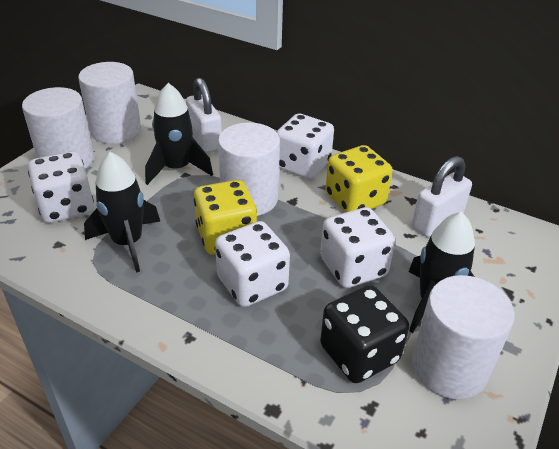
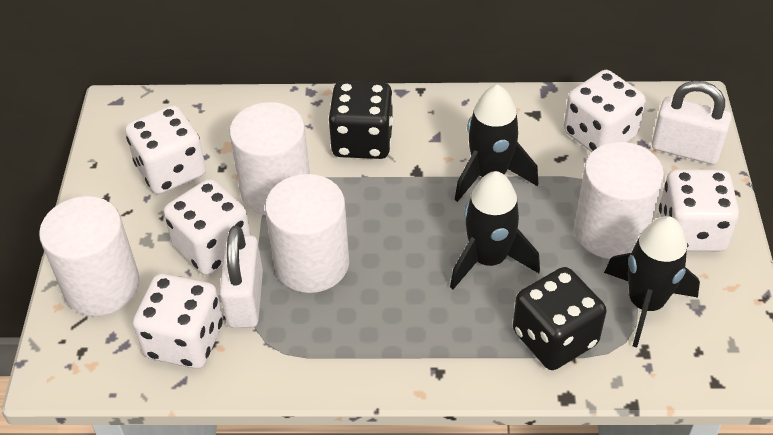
black dice: [320,285,409,383] = 1 -> [329,81,393,159] [513,267,607,370] = 2
white dice: [28,151,94,223] [215,221,290,307] [277,114,334,179] [320,207,395,288] = 4 -> [125,105,206,194] [133,274,223,369] [164,179,251,275] [564,70,646,152] [659,169,739,252] = 5
yellow dice: [194,180,257,254] [325,145,393,212] = 2 -> none = 0

